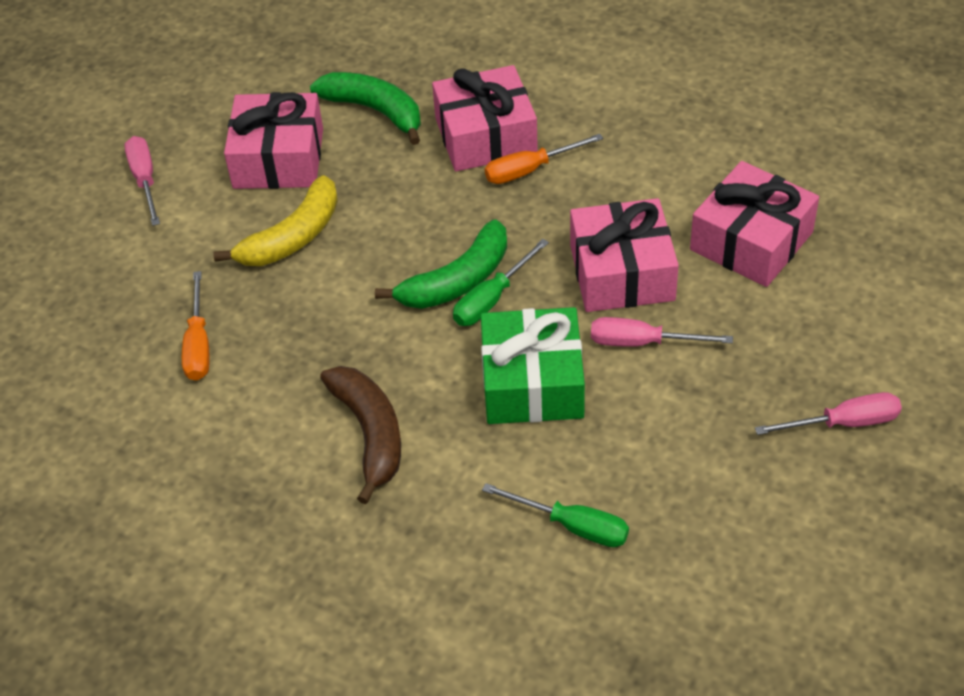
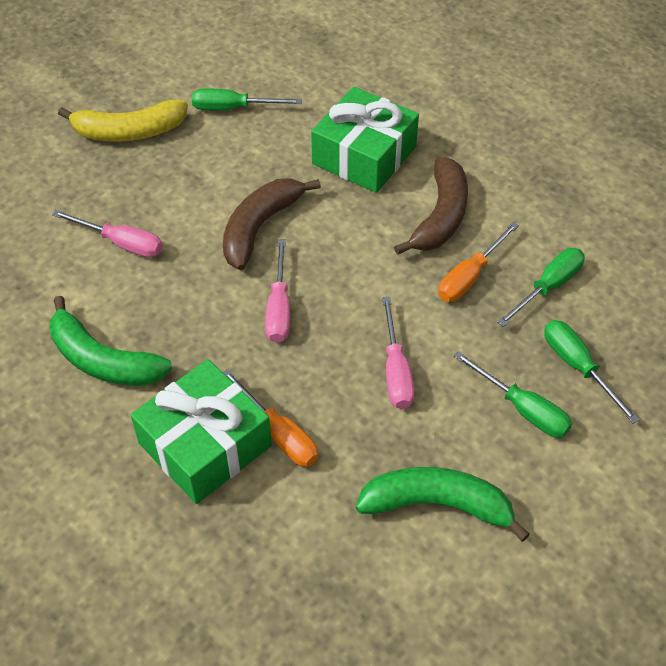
brown banana: [320,366,401,504] = 1 -> [223,178,321,270] [394,157,468,255] = 2
green gift: [481,307,585,424] = 1 -> [130,359,272,504] [311,87,419,193] = 2
green screwdriver: [453,239,549,326] [482,483,629,547] = 2 -> [192,88,302,110] [453,351,572,438] [497,248,585,326] [544,320,640,424] = 4
pink gift: [224,92,323,189] [432,65,538,171] [570,198,679,312] [690,161,819,287] = 4 -> none = 0

